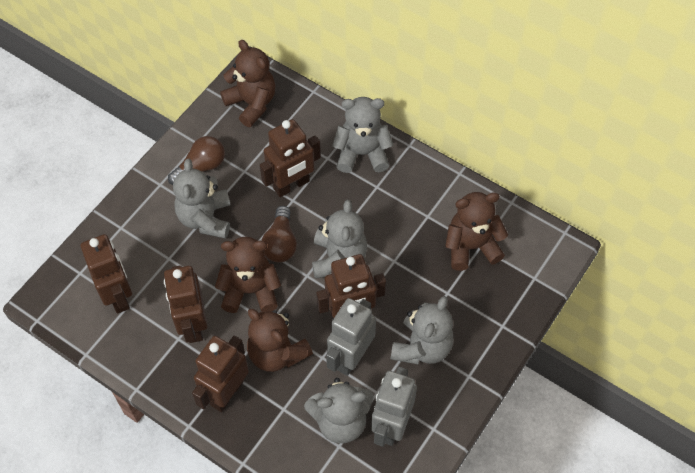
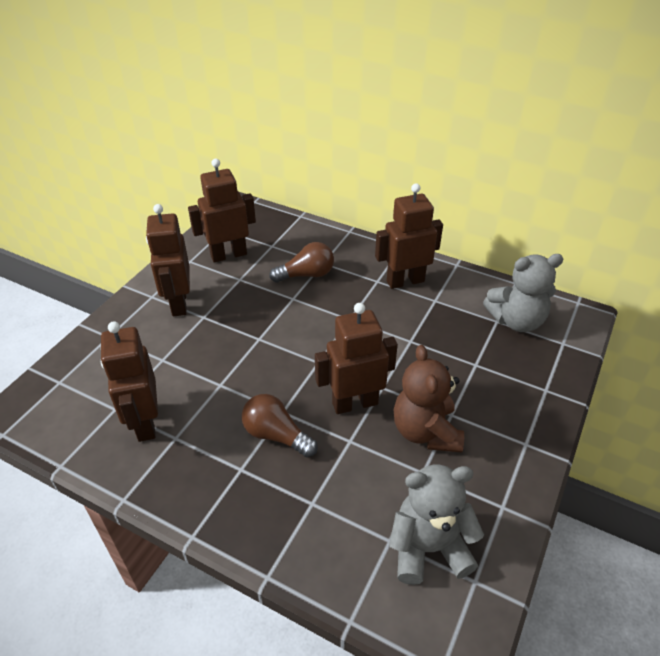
brown teddy bear: [215,237,281,313] [220,40,275,127] [247,309,313,372] [445,192,508,271] = 4 -> [393,345,464,452] = 1
grey robot: [326,298,376,376] [371,367,417,447] = 2 -> none = 0
grey teddy bear: [173,159,230,239] [304,378,374,443] [312,200,367,279] [332,97,393,173] [391,296,454,364] = 5 -> [389,465,484,585] [483,254,563,332] = 2

